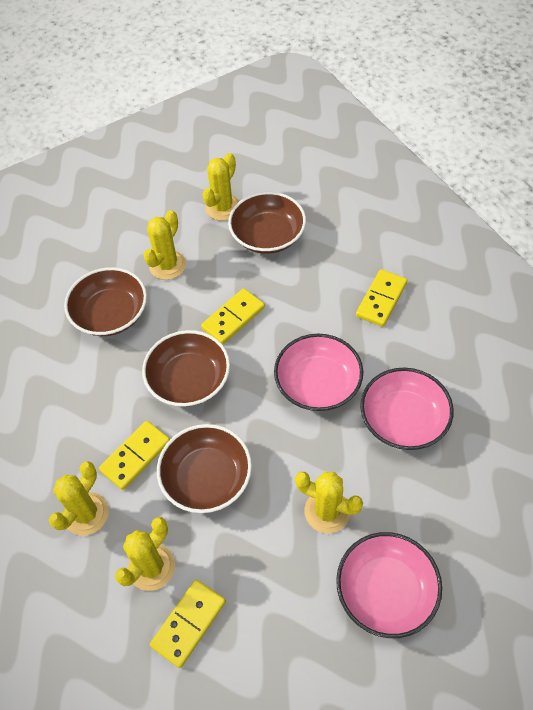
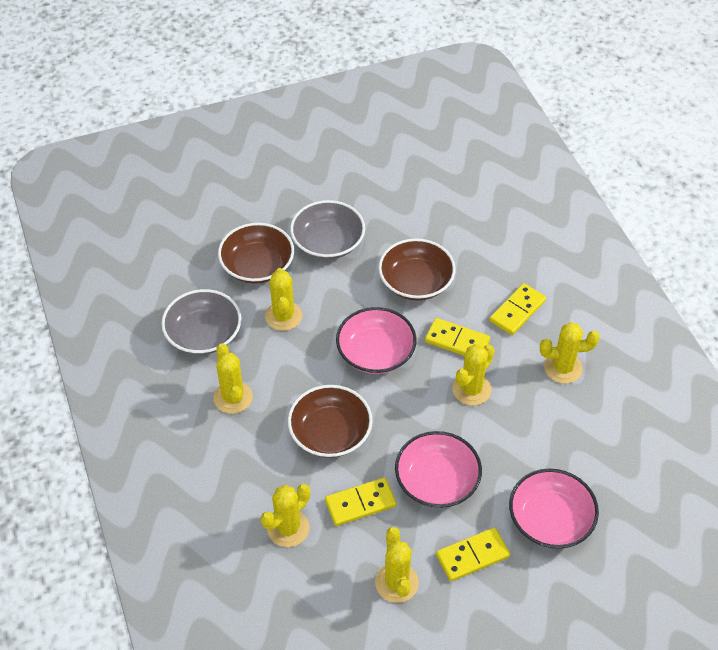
brown bowl: [64,267,147,336] [142,330,230,407] [157,424,252,513] [228,192,306,254] = 4 -> [218,223,294,284] [288,385,372,458] [379,238,456,301] = 3
grey bowl: none = 0 -> [161,289,242,355] [290,200,365,260] = 2
yellow cactus: [49,461,109,536] [115,517,175,591] [143,210,186,280] [203,153,239,221] [295,472,363,533] = 5 -> [213,343,253,414] [261,484,310,547] [265,268,302,331] [375,527,419,603] [452,344,494,405] [540,322,600,384] = 6

